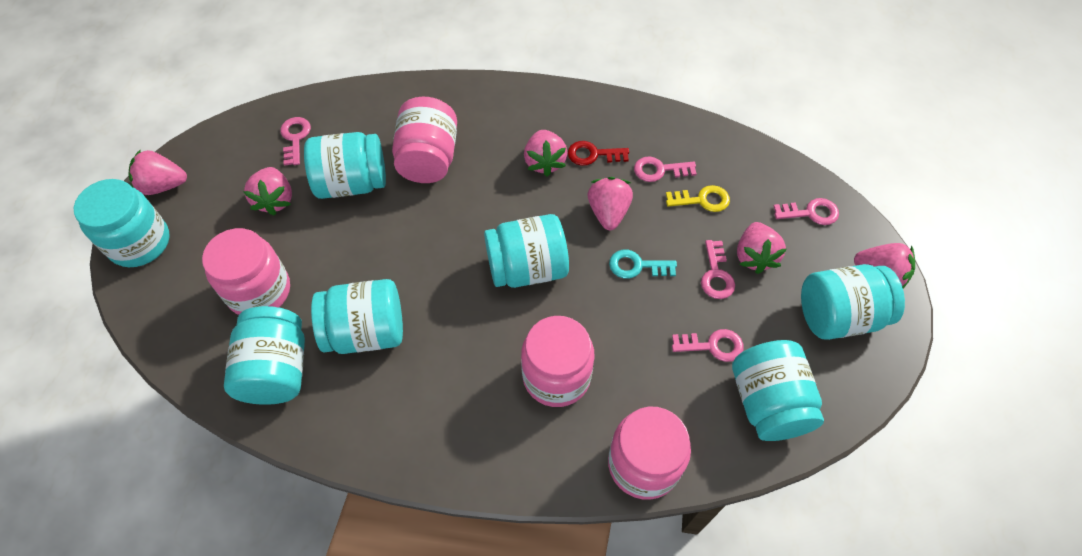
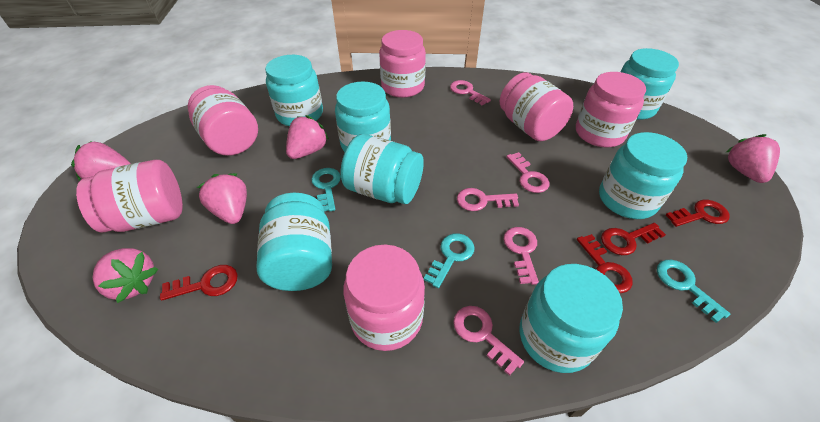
pink jar: [202,228,290,315] [392,97,457,183] [521,316,594,407] [608,407,691,500] = 4 -> [76,160,183,233] [188,85,258,156] [343,245,425,351] [379,30,426,98] [500,73,573,141] [576,72,646,147] = 6
pink strawberry: [129,149,187,195] [243,167,292,215] [524,130,568,176] [588,177,633,230] [737,222,787,274] [854,243,915,289] = 6 -> [71,141,131,181] [92,248,158,303] [197,173,247,224] [286,115,329,159] [726,134,780,183] = 5
red key: [568,141,629,166] = 1 -> [160,265,238,301] [577,234,633,293] [601,223,666,255] [666,200,730,227] = 4
turquoise key: [609,250,677,279] = 1 -> [311,168,341,211] [424,233,474,288] [657,260,730,323] = 3
yellow key: [666,185,730,212] = 1 -> none = 0

